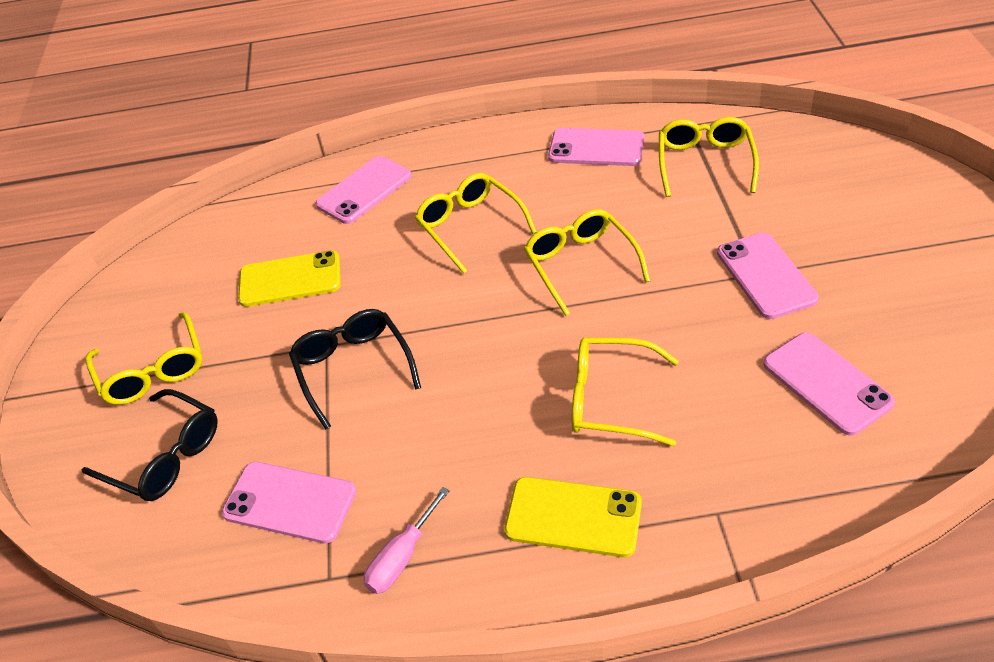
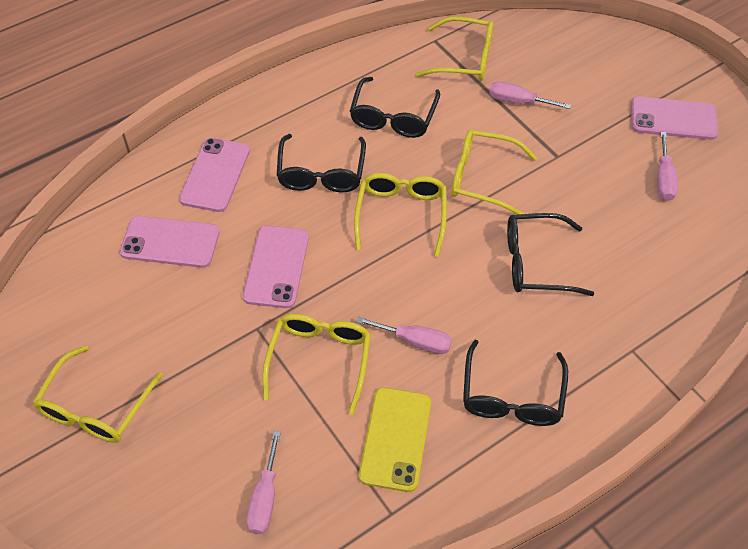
black glasses: [81,389,218,501] [289,309,421,429] = 2 -> [276,134,366,192] [350,77,440,138] [463,340,568,426] [507,213,594,296] = 4
pink phone: [222,462,356,544] [316,156,412,224] [548,128,644,166] [717,233,819,319] [763,332,895,436] = 5 -> [120,216,220,268] [179,138,250,212] [243,226,309,308] [631,96,718,140] = 4
pink screwdriver: [364,487,450,594] = 1 -> [247,431,281,534] [357,317,452,354] [489,81,571,109] [657,132,678,201] = 4
yellow phone: [238,250,341,307] [504,477,642,557] = 2 -> [359,387,431,492] = 1

